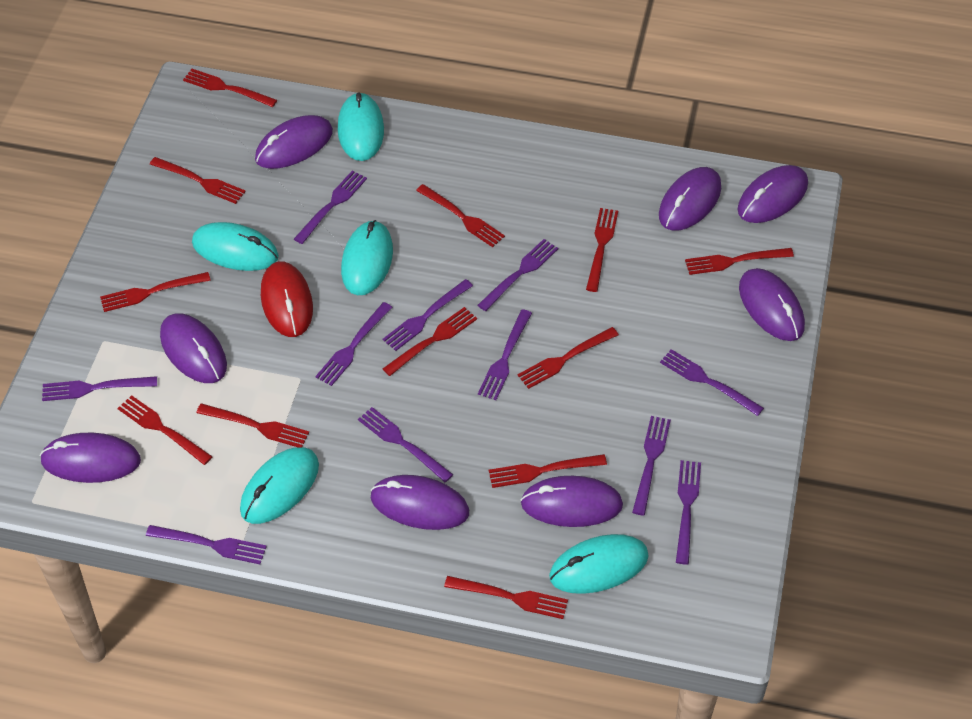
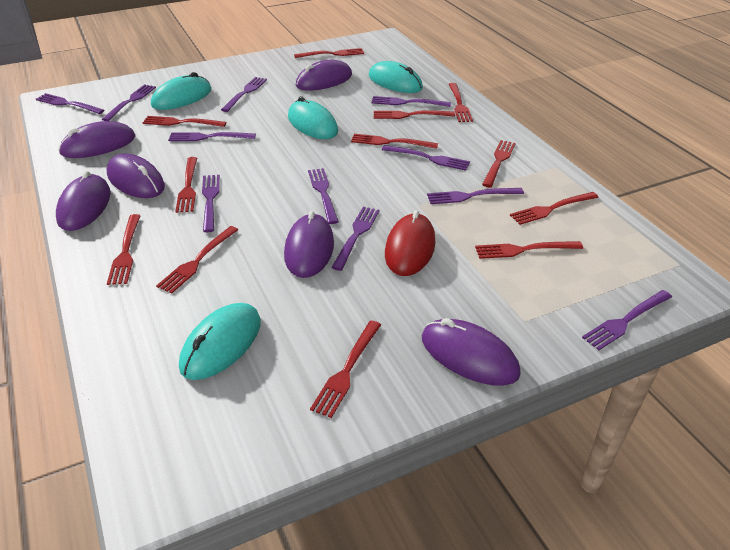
purple mouse: [40,433,141,483] [160,313,227,383] [255,115,333,169] [370,475,469,530] [520,476,623,527] [659,167,721,231] [738,165,808,223] [739,268,805,341] = 8 -> [56,171,111,231] [58,121,135,158] [107,154,165,198] [284,211,334,278] [296,60,352,91] [422,318,521,386] = 6
turquoise mouse: [192,222,279,271] [240,447,319,524] [338,92,384,161] [341,220,393,295] [549,534,649,594] = 5 -> [151,72,211,110] [179,303,261,380] [288,96,338,139] [369,61,423,93] = 4

